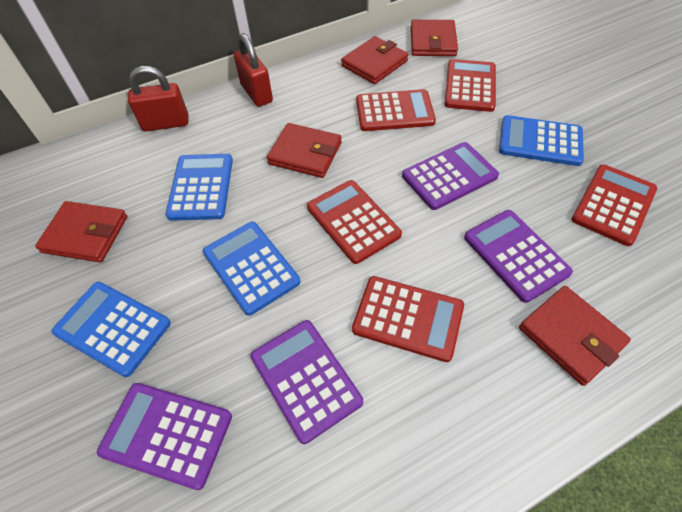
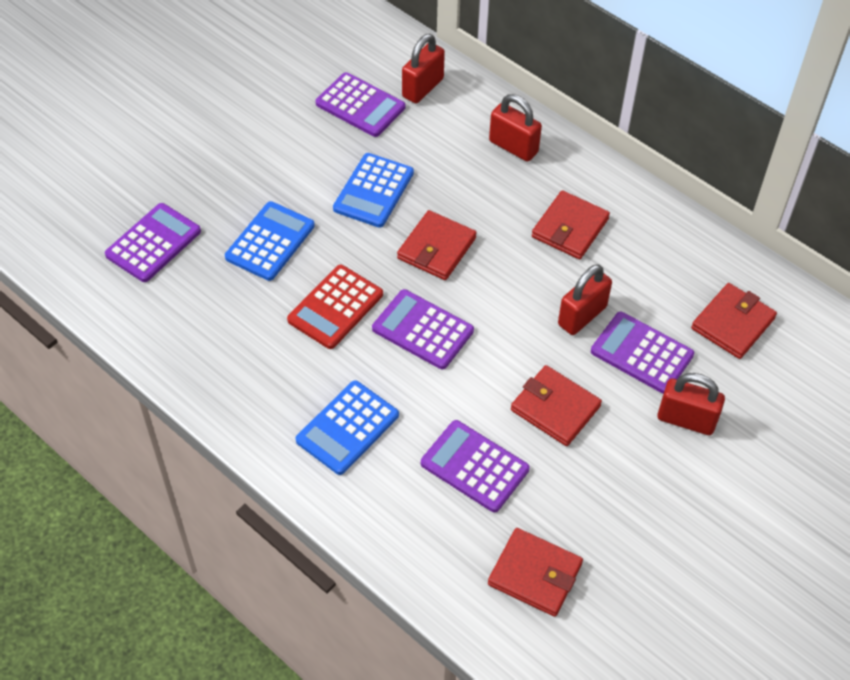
blue calculator: [51,282,171,377] [166,154,233,221] [203,222,301,316] [499,115,584,166] = 4 -> [225,201,315,281] [295,380,399,475] [333,153,414,228] = 3
purple calculator: [97,383,232,490] [250,320,363,444] [402,142,499,210] [464,210,573,303] = 4 -> [105,203,201,282] [316,72,405,137] [372,289,474,369] [421,420,530,512] [591,312,694,394] = 5
red calculator: [307,180,402,264] [352,276,464,362] [356,89,436,131] [444,59,496,112] [571,164,657,246] = 5 -> [287,265,383,349] = 1
red padlock: [128,66,188,131] [234,33,273,107] = 2 -> [402,34,445,103] [489,94,542,162] [558,264,612,335] [657,373,725,435] = 4

